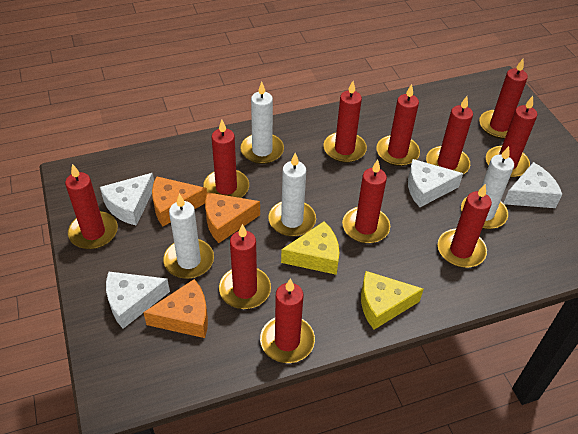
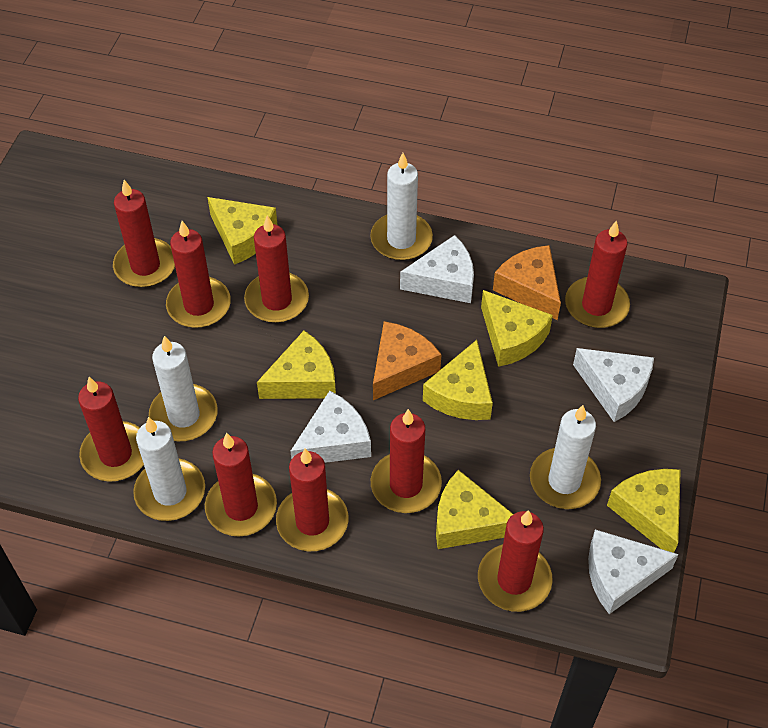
orange cheese: [143,279,208,338] [152,176,207,226] [205,192,260,243] = 3 -> [373,321,441,400] [493,245,561,320] = 2
red candle: [65,164,118,249] [203,120,249,198] [219,224,271,309] [260,278,315,363] [323,81,367,163] [342,160,390,243] [377,84,420,166] [426,96,473,174] [438,184,492,268] [479,59,528,139] [486,96,537,178] = 11 -> [78,377,144,482] [113,180,175,288] [166,221,231,328] [205,433,277,537] [244,215,309,323] [276,448,348,551] [371,409,442,513] [478,510,553,612] [565,220,630,328] = 9
yellow cheese: [281,221,340,275] [361,271,424,330] = 2 -> [207,197,278,265] [257,331,336,399] [423,340,493,420] [436,470,513,549] [481,290,553,367] [607,469,681,553] = 6

